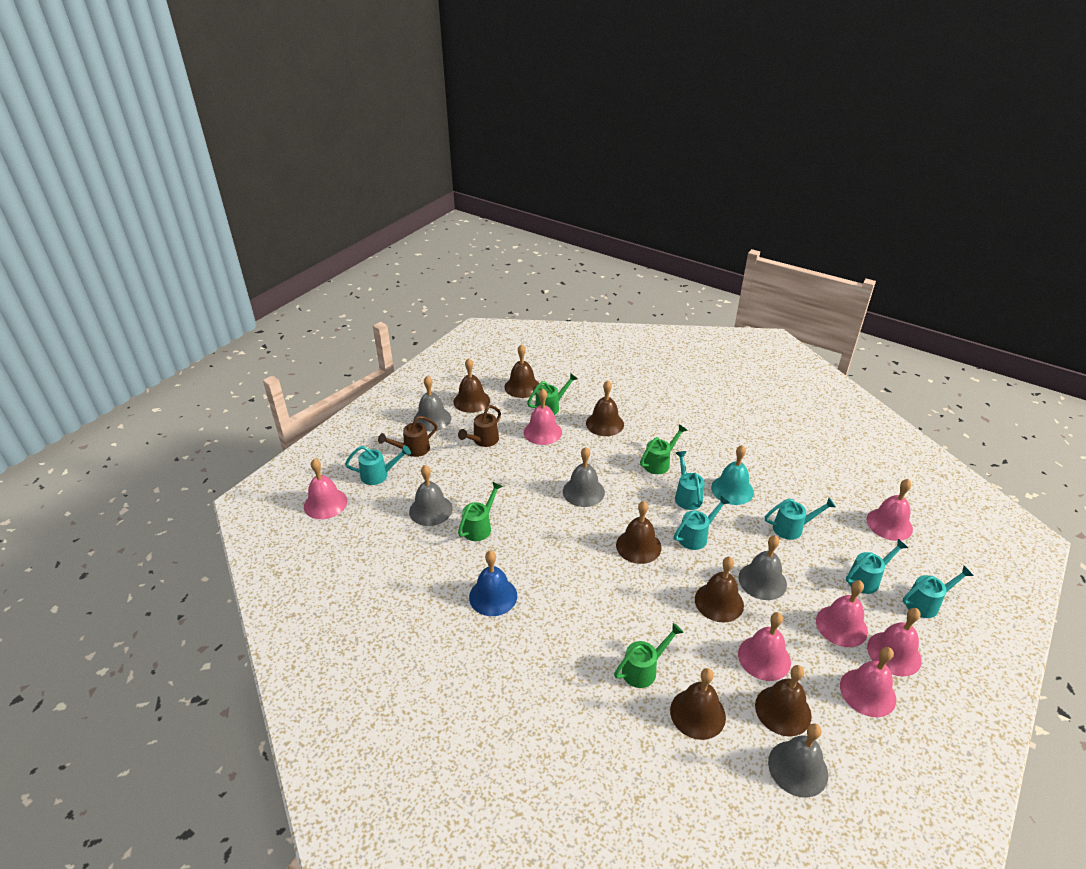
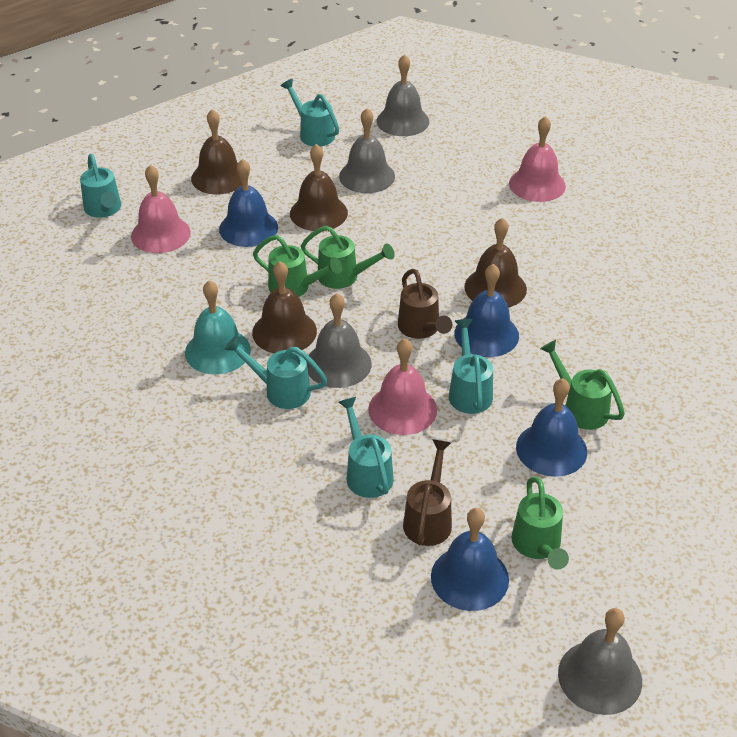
blue bell: [469,551,517,616] = 1 -> [219,159,278,247] [431,508,509,611] [454,264,519,357] [516,378,587,477] = 4
brown bell: [453,358,490,413] [504,344,539,398] [586,380,624,436] [616,501,662,564] [670,668,726,740] [695,557,744,622] [755,665,812,736] = 7 -> [191,109,242,195] [252,261,317,353] [290,144,348,231] [464,218,527,308] = 4
grey bell: [409,465,453,526] [413,376,451,431] [563,447,605,507] [738,535,787,600] [768,723,828,798] = 5 -> [306,293,372,388] [339,108,395,193] [377,54,429,136] [558,608,642,715] = 4
pink bell: [304,459,347,519] [524,389,562,445] [738,612,791,681] [816,580,868,647] [840,647,896,717] [866,479,913,541] [867,608,922,676] = 7 -> [131,165,191,253] [368,338,437,435] [509,116,566,202] = 3
turquoise watering can: [345,445,411,485] [674,496,730,550] [675,451,705,510] [765,498,836,540] [846,539,908,594] [903,566,974,618] = 6 -> [80,154,121,218] [224,336,328,409] [281,79,339,146] [338,397,394,498] [449,319,493,414] = 5

